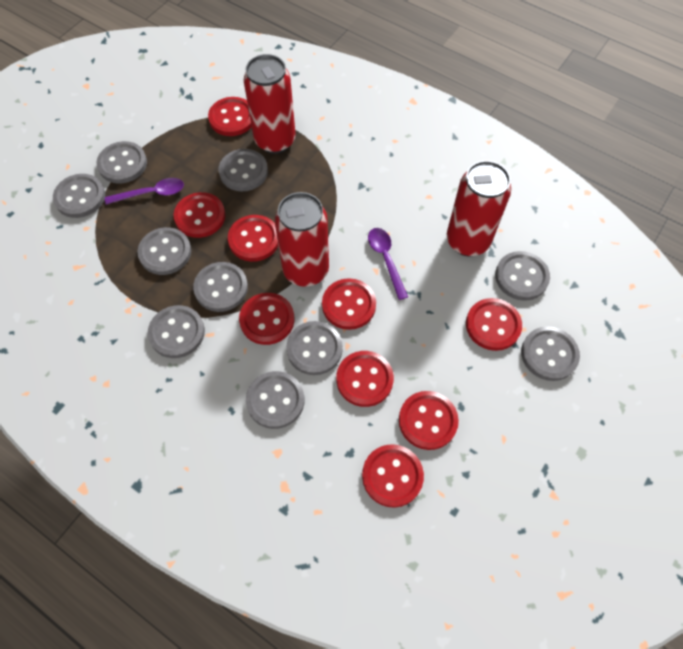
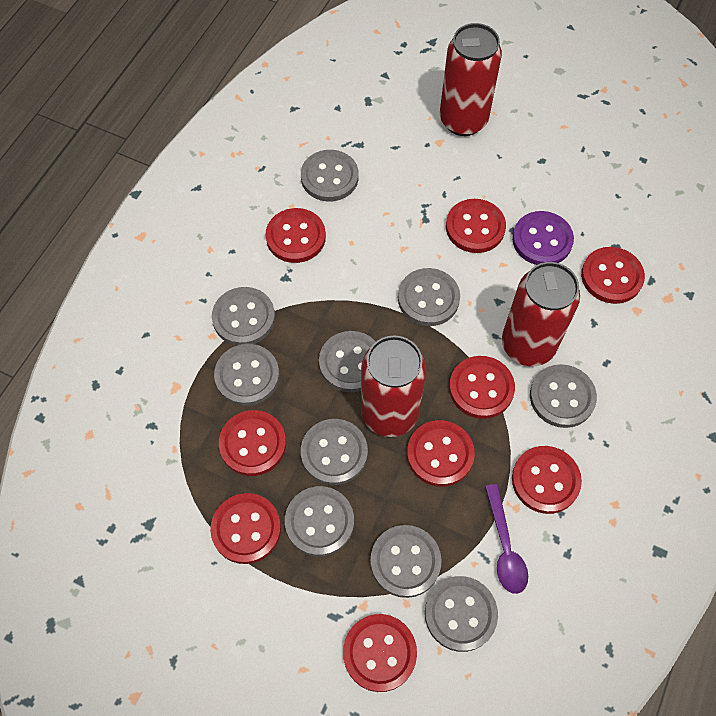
purple button: none = 0 -> [512,211,574,265] = 1
purple spoon: [105,178,184,205] [368,228,408,300] = 2 -> [485,484,528,594] = 1

